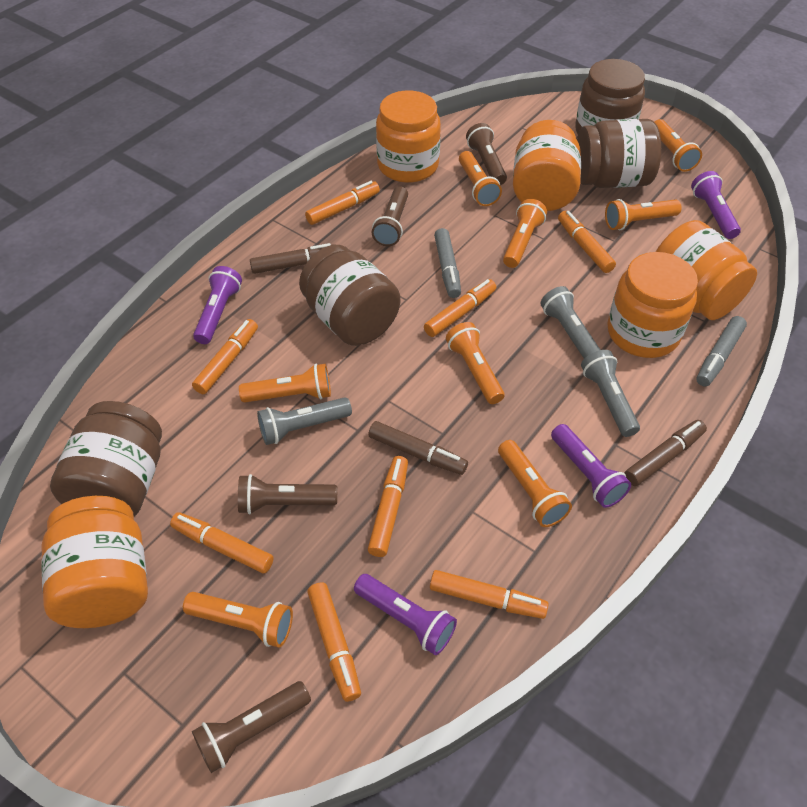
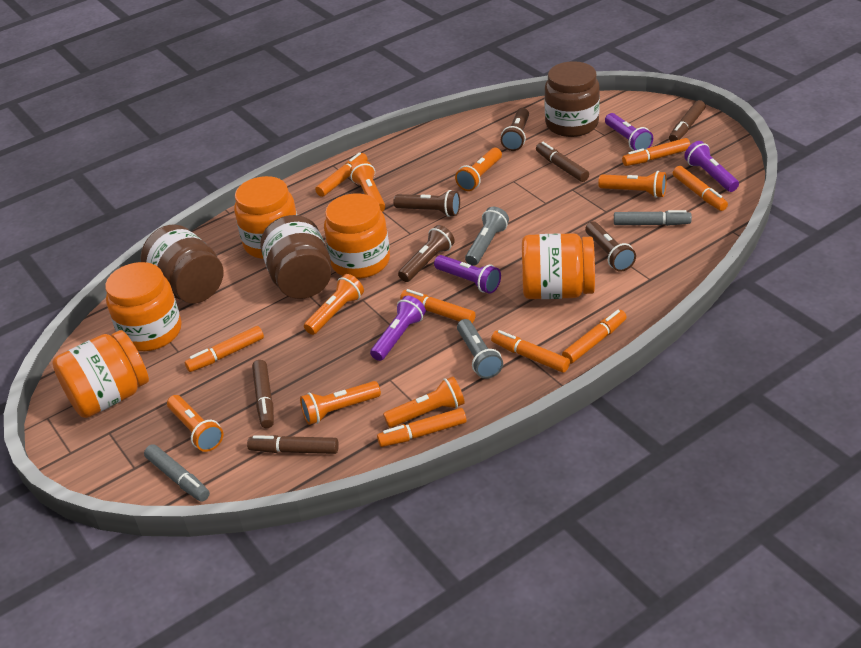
brown jar: [50,401,162,516] [299,245,400,346] [575,59,645,134] [577,119,661,188] = 4 -> [140,224,224,303] [260,215,331,299] [544,61,600,137] = 3
brown marker: [250,243,335,274] [368,421,468,475] [625,420,707,486] = 3 -> [247,435,339,454] [252,360,274,428] [536,142,589,182] [669,100,705,142] = 4
grey flashlight: [257,397,352,445] [540,286,600,359] [581,350,640,437] = 3 -> [457,319,503,379] [465,207,509,266] = 2
orange flashlight: [183,592,293,648] [239,364,331,403] [446,322,505,404] [459,151,502,206] [498,440,572,527] [503,199,547,268] [605,199,682,230] [655,119,702,172] = 8 -> [167,395,223,452] [300,381,381,425] [304,274,364,335] [350,161,385,212] [383,376,465,428] [455,148,502,191] [598,171,667,198] = 7

